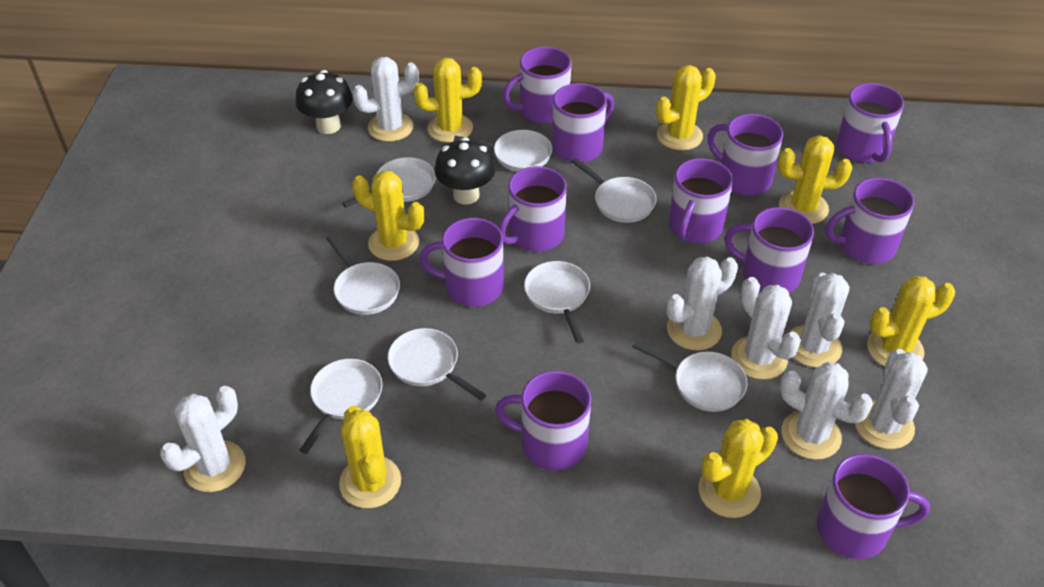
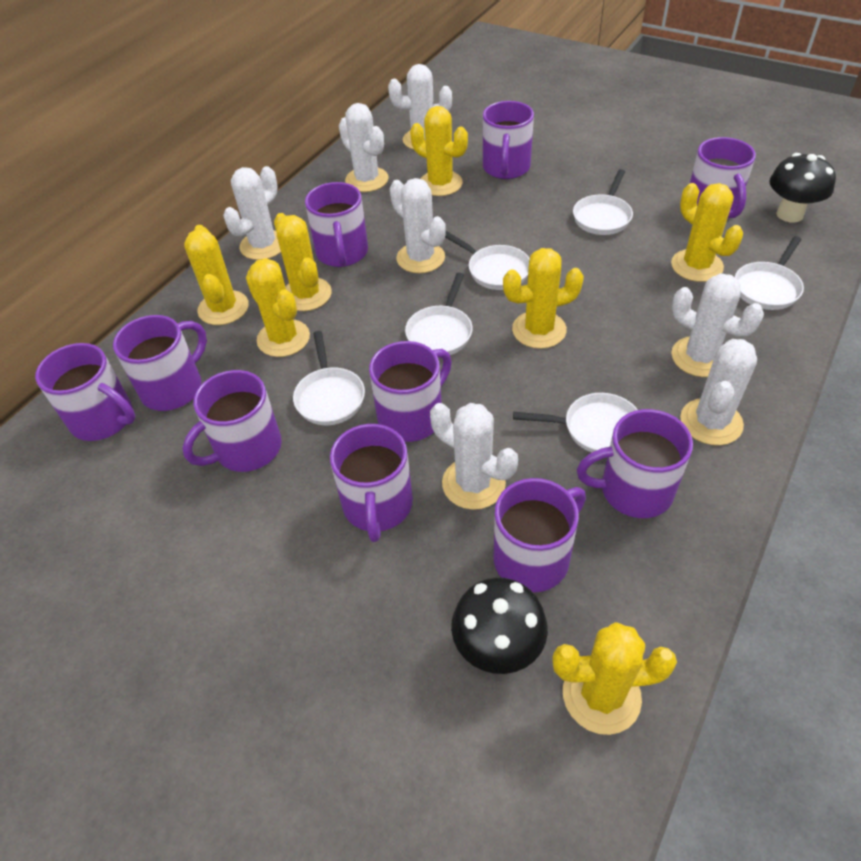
purple mug: [419,218,504,307] [495,371,591,470] [499,166,567,252] [502,47,571,124] [552,83,614,162] [669,158,733,243] [708,114,783,196] [725,207,814,293] [817,454,930,559] [825,178,914,264] [836,83,904,163] = 11 -> [35,343,135,441] [113,315,207,411] [183,370,282,472] [305,182,368,267] [330,424,413,542] [369,341,452,442] [483,101,534,179] [493,478,586,592] [577,409,693,518] [690,137,756,219] = 10
white pan: [299,359,382,454] [326,235,400,315] [342,157,436,208] [388,328,487,401] [454,130,552,171] [524,261,590,343] [571,158,656,223] [633,341,748,412] = 8 -> [293,331,365,425] [405,273,472,355] [445,231,530,290] [513,393,638,452] [573,169,633,235] [735,236,804,310] = 6

